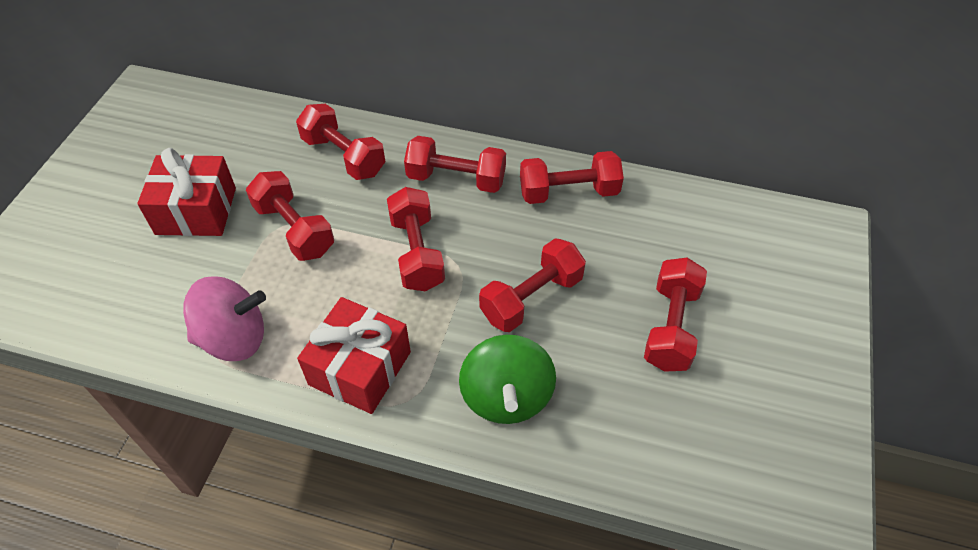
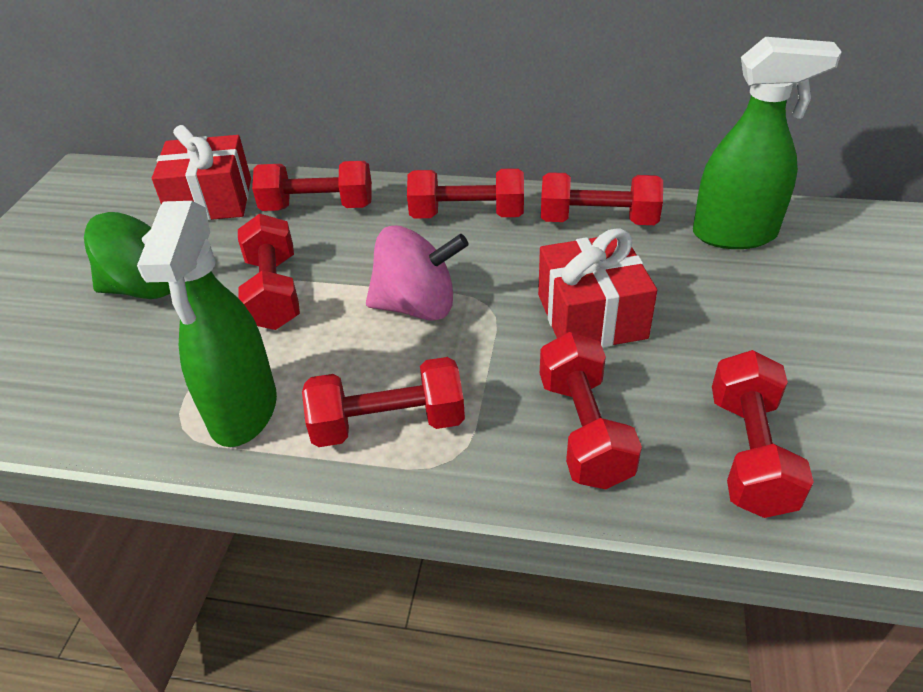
green spray bottle: none = 0 -> [137,201,277,447] [693,37,842,249] = 2

